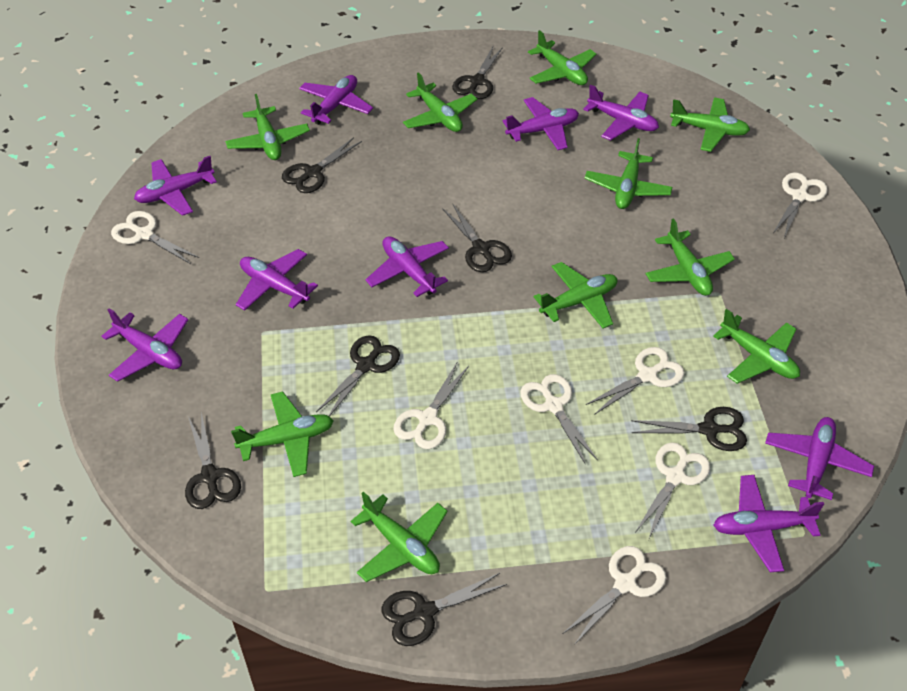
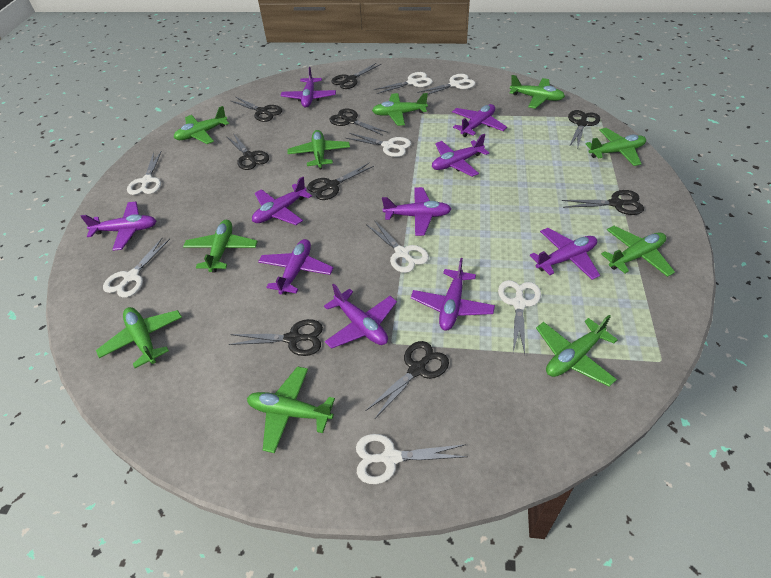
black scissors: [185,412,241,509] [282,137,362,193] [316,335,400,417] [382,573,507,646] [442,203,512,272] [452,47,503,99] [631,407,747,451] = 7 -> [227,133,269,170] [228,319,323,356] [231,97,282,122] [307,163,374,200] [329,108,387,135] [331,63,381,89] [365,341,449,419] [561,190,644,215] [568,110,600,150] = 9
purple plane: [101,308,188,382] [134,156,217,216] [236,249,318,311] [299,75,373,125] [365,236,449,297] [503,97,579,150] [583,85,659,141] [713,475,824,572] [765,417,874,500] = 9 -> [80,202,156,251] [252,177,312,225] [258,239,333,295] [281,67,336,107] [324,283,397,349] [382,187,451,236] [411,258,495,331] [432,134,489,177] [452,104,507,137] [530,228,600,280] = 10
white scissors: [111,211,199,264] [393,363,469,449] [520,374,598,465] [564,546,666,645] [586,347,684,415] [636,442,710,540] [773,172,828,238] = 7 -> [103,238,170,298] [127,151,162,195] [346,133,411,157] [356,434,468,484] [366,220,429,273] [374,72,433,94] [417,74,475,97] [498,280,541,354] = 8

